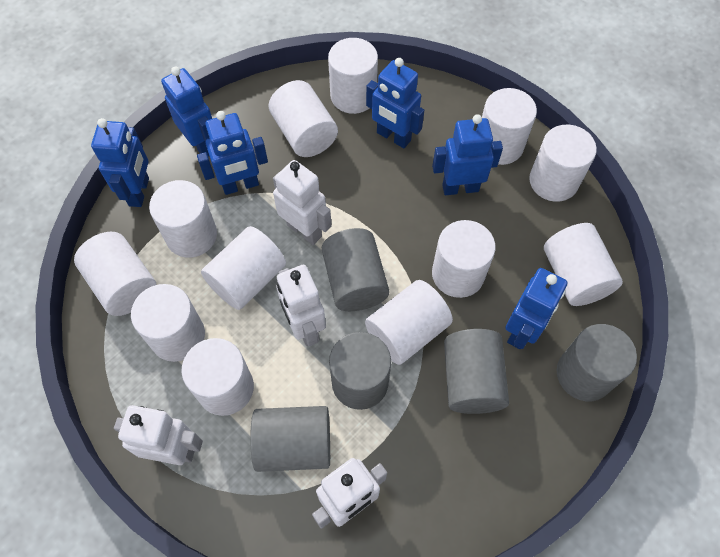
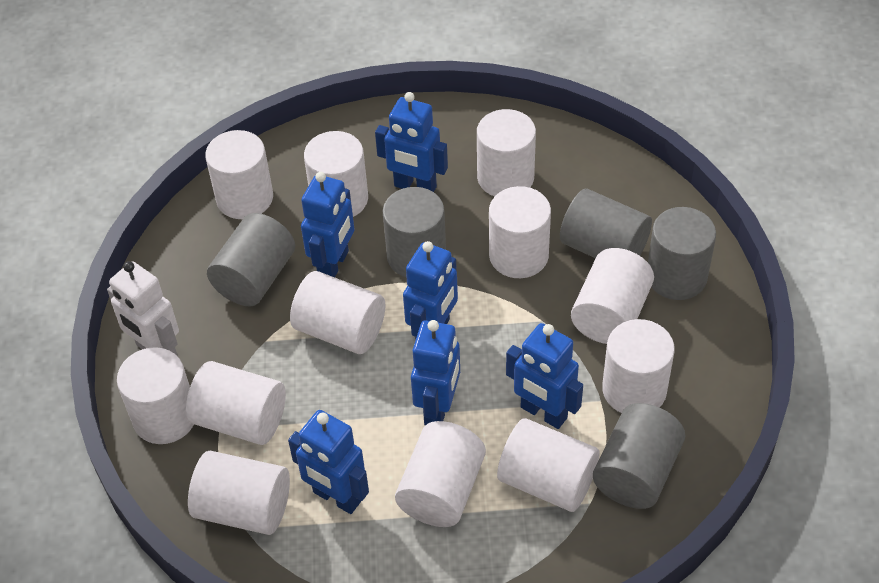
white robot: [114,405,203,465] [273,160,332,245] [276,265,326,346] [312,458,387,529] = 4 -> [107,261,179,356] = 1

